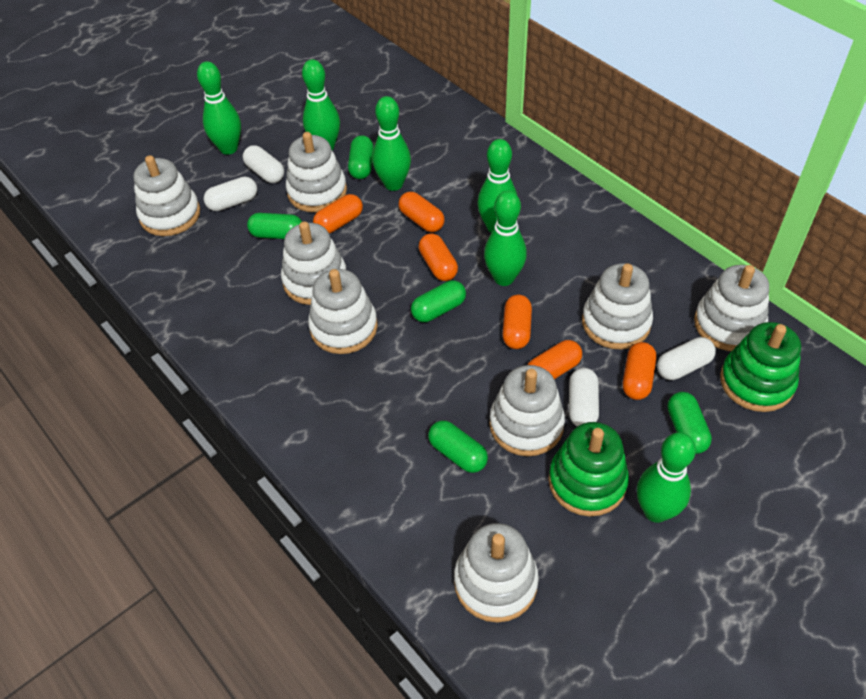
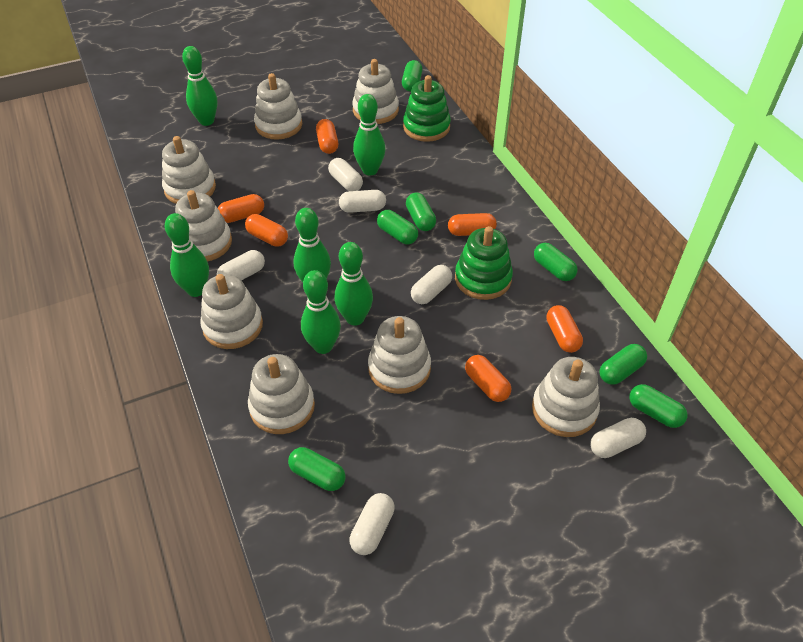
green capsule: [247,213,302,239] [348,135,374,179] [411,280,466,322] [428,420,488,473] [667,392,712,454] = 5 -> [288,447,346,491] [377,210,418,245] [402,60,422,91] [406,192,436,231] [534,243,577,281] [600,344,647,385] [629,384,688,428] = 7
white capsule: [203,177,257,211] [243,145,284,183] [569,368,599,426] [657,337,716,380] = 4 -> [217,250,265,280] [328,158,363,191] [339,190,386,213] [350,493,395,555] [411,265,452,304] [590,418,646,458] = 6

